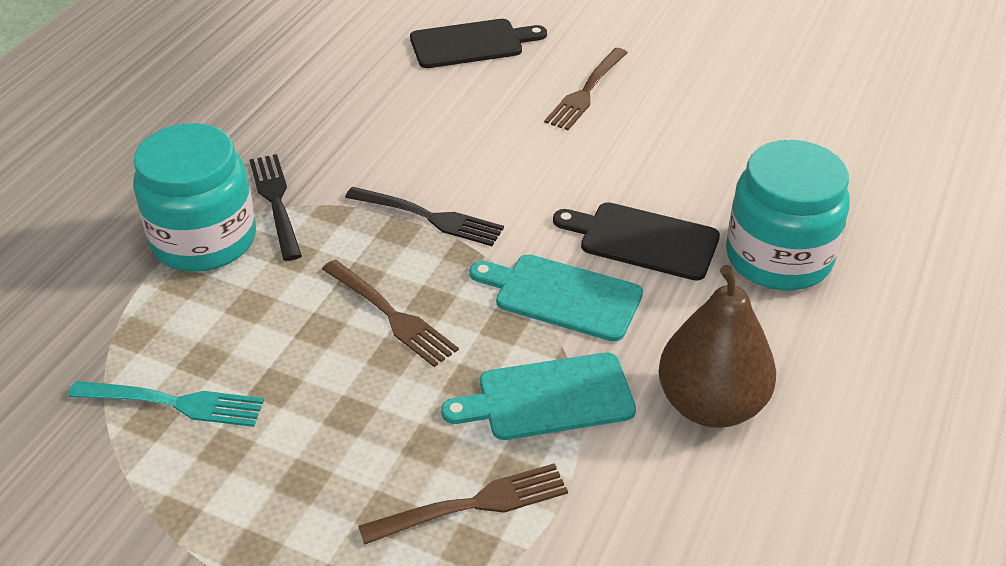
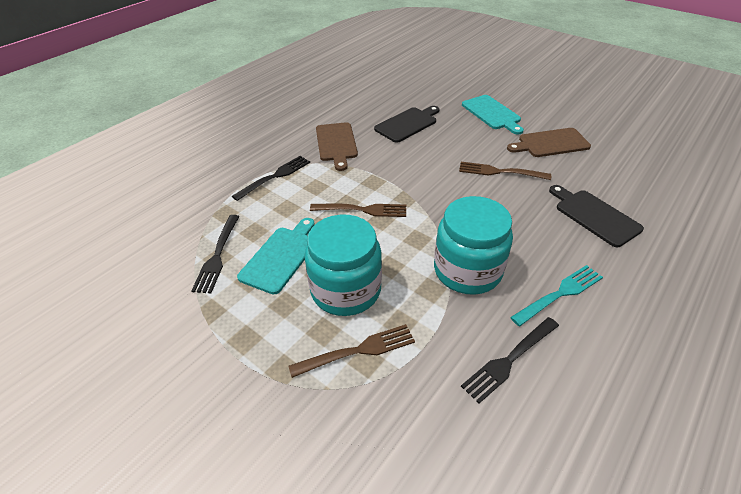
black fork: [249,154,302,261] [345,187,504,246] = 2 -> [191,215,240,293] [232,156,310,201] [461,317,559,403] = 3
brown cutting board: none = 0 -> [316,122,358,171] [507,128,591,157] = 2
brown pear: [658,265,776,428] = 1 -> none = 0

